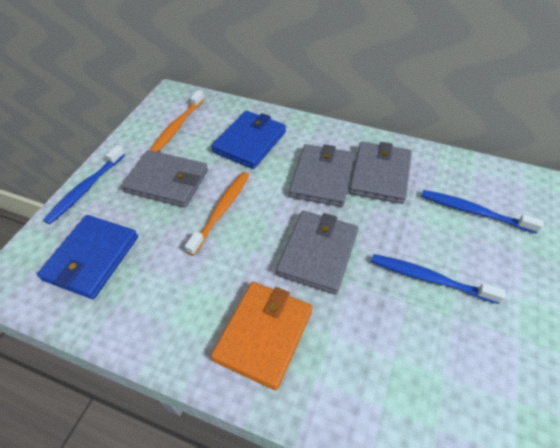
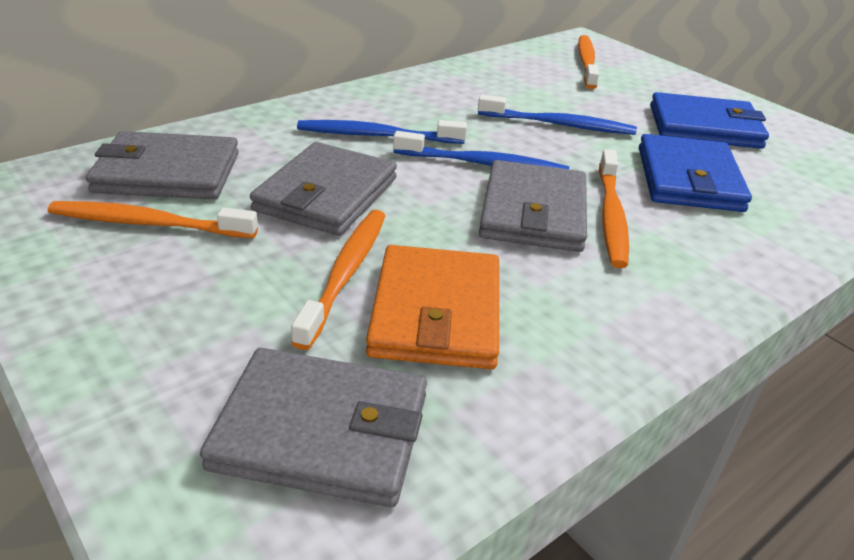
orange toothbrush: [150,90,205,152] [185,172,250,256] = 2 -> [48,201,258,238] [291,210,386,350] [578,35,599,89] [599,149,629,268] = 4

